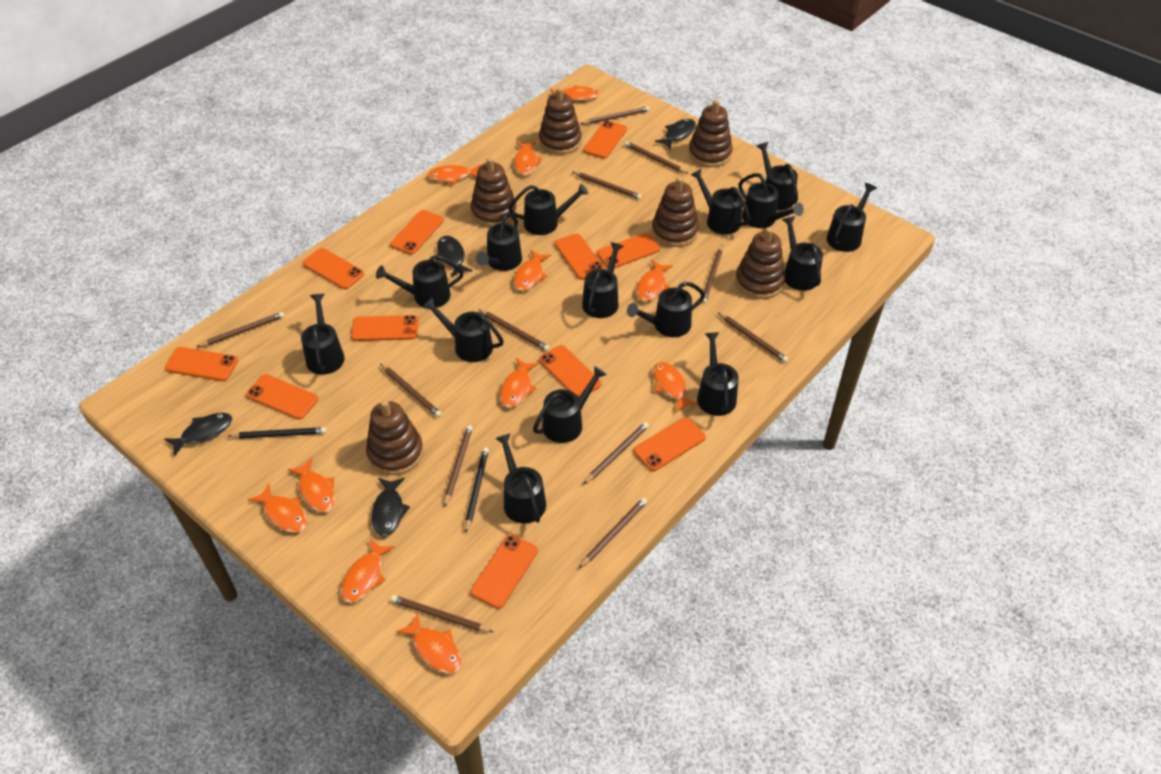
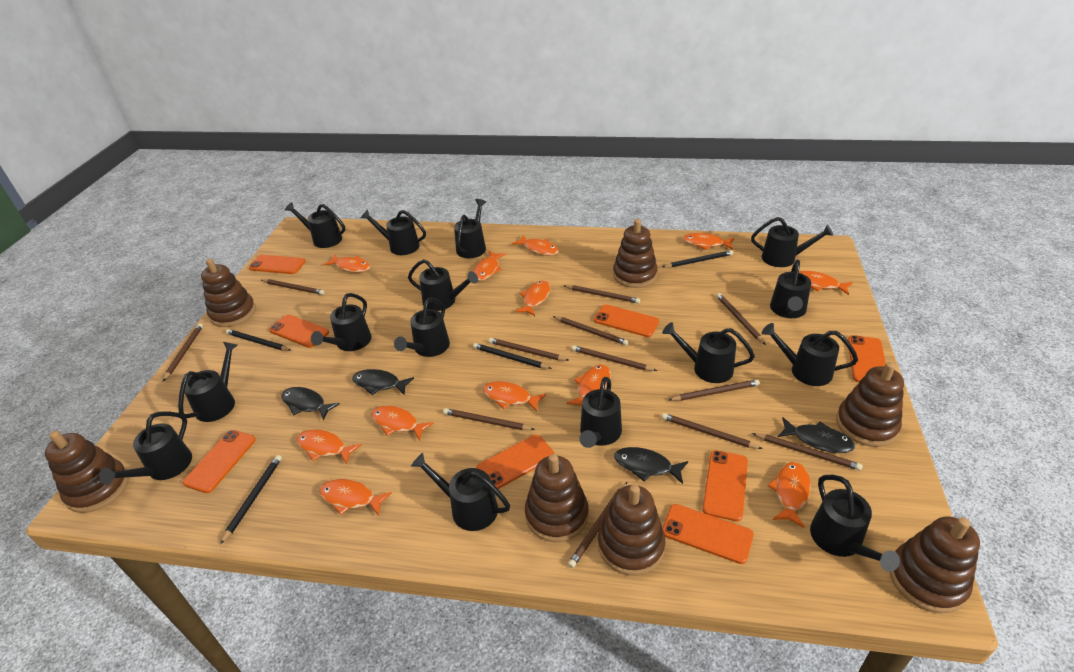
black pencil: [228,427,327,439] [465,447,489,532] = 2 -> [220,455,282,545] [226,329,291,351] [473,343,552,369] [662,250,733,268] = 4
brown stacking toy: [366,400,423,475] [470,157,517,227] [539,87,582,155] [652,177,699,247] [688,100,733,167] [735,227,785,299] = 6 -> [45,431,129,513] [201,259,256,327] [525,454,589,542] [598,484,666,576] [613,219,658,288] [836,362,904,447] [890,517,980,613] = 7
orange fish: [248,483,307,533] [288,458,335,513] [341,538,395,603] [396,613,462,674] [427,165,480,185] [500,358,539,408] [514,142,542,176] [514,250,551,291] [550,85,600,101] [636,260,673,302] [653,362,698,412] = 11 -> [296,429,362,465] [319,479,392,516] [323,254,371,273] [371,406,434,441] [473,251,506,281] [482,381,546,412] [512,235,559,256] [515,280,551,316] [567,364,611,406] [683,233,734,250] [768,462,811,528] [799,271,853,295] = 12
orange phone: [165,347,238,381] [246,374,318,420] [302,248,364,289] [351,315,419,341] [390,210,444,255] [470,535,538,609] [539,345,601,398] [554,233,605,280] [583,121,627,159] [597,233,661,268] [633,417,706,471] = 11 -> [183,430,256,493] [249,255,306,274] [269,315,329,348] [476,434,555,489] [594,305,659,337] [663,504,754,564] [702,450,748,522] [848,335,886,382] = 8

